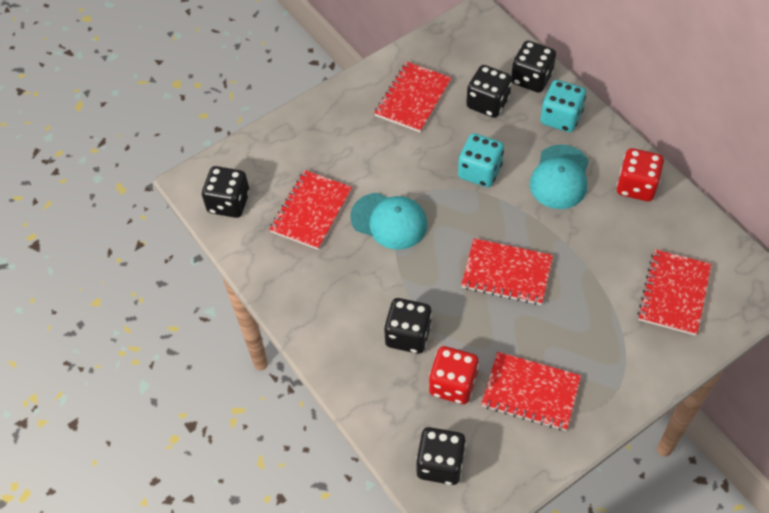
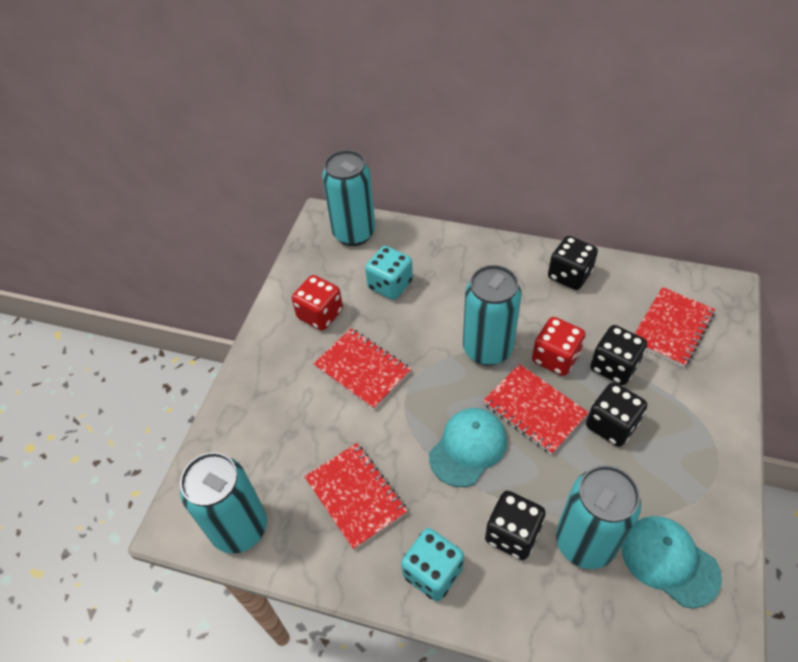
black dice: [202,166,250,218] [384,298,432,354] [416,427,466,485] [466,65,512,118] [511,40,556,93] = 5 -> [485,491,546,560] [548,236,598,290] [586,382,647,447] [590,325,647,385] = 4
red notebook: [269,170,352,250] [374,62,452,133] [461,238,553,305] [481,352,581,431] [637,249,712,336] = 5 -> [304,443,408,550] [313,328,411,410] [483,364,589,455] [634,287,715,367] = 4
turquoise can: none = 0 -> [180,452,267,554] [322,150,376,246] [463,265,522,366] [556,465,641,569] = 4

